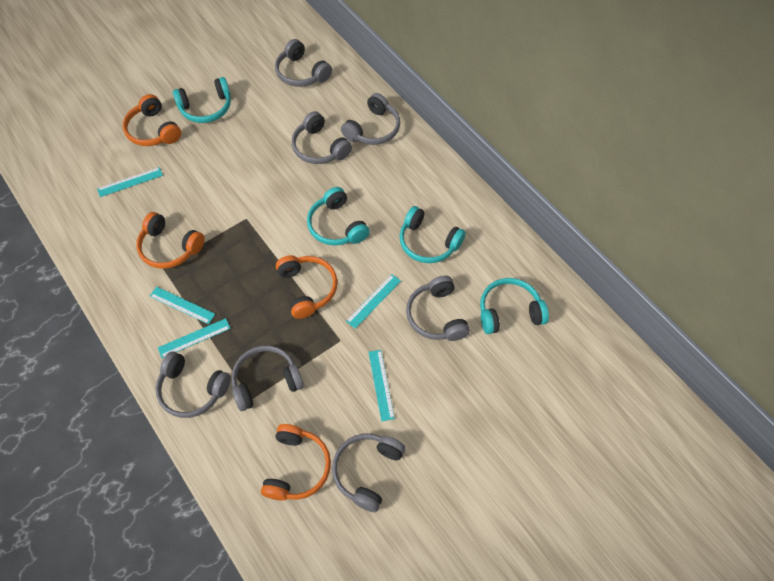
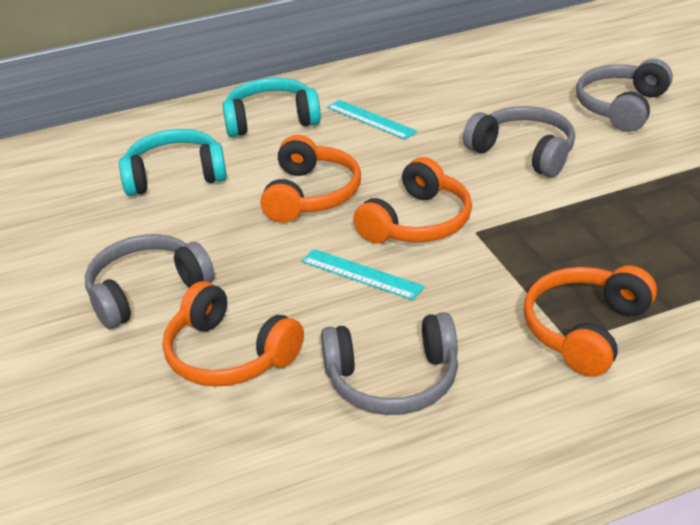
grey headphones: [156,351,231,418] [231,346,304,411] [275,39,332,87] [292,111,352,164] [332,434,405,512] [341,93,400,145] [406,276,470,341] = 7 -> [85,234,215,329] [321,312,458,415] [463,106,575,177] [576,59,673,132] = 4
turquoise headphones: [173,77,231,123] [307,187,370,246] [399,206,466,263] [480,278,549,334] = 4 -> [119,129,227,196] [222,78,321,137] = 2
turquoise ruler: [97,167,163,197] [150,286,215,324] [158,318,231,358] [346,274,401,329] [368,350,395,421] = 5 -> [301,249,425,300] [327,100,417,140] = 2

